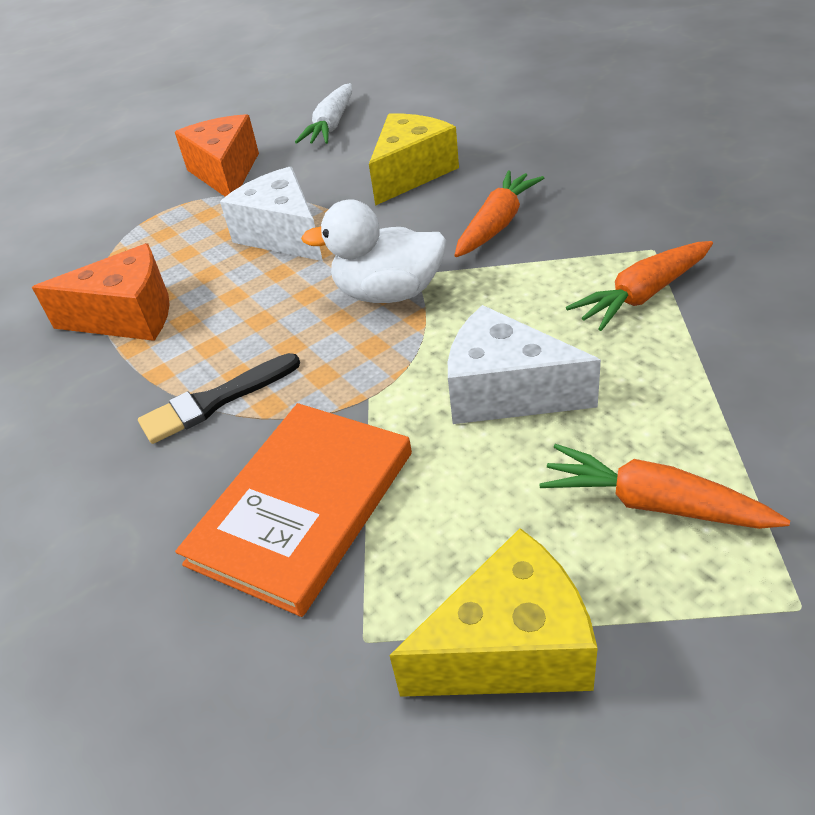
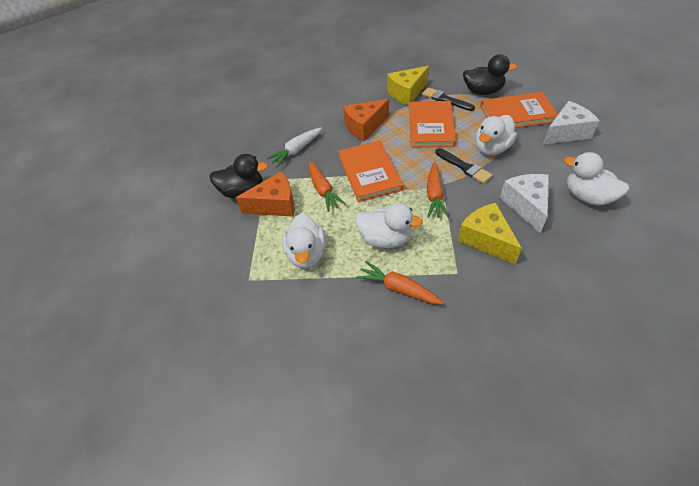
black brush: [138,353,300,444] = 1 -> [422,87,475,111] [435,148,492,184] = 2
black duck: none = 0 -> [209,154,268,198] [463,54,517,95] = 2
orange book: [175,403,412,617] = 1 -> [338,141,404,202] [409,101,456,147] [480,92,558,128] = 3
white duck: [301,200,447,303] = 1 -> [282,213,326,268] [355,203,423,248] [476,115,517,155] [564,152,629,206] = 4

